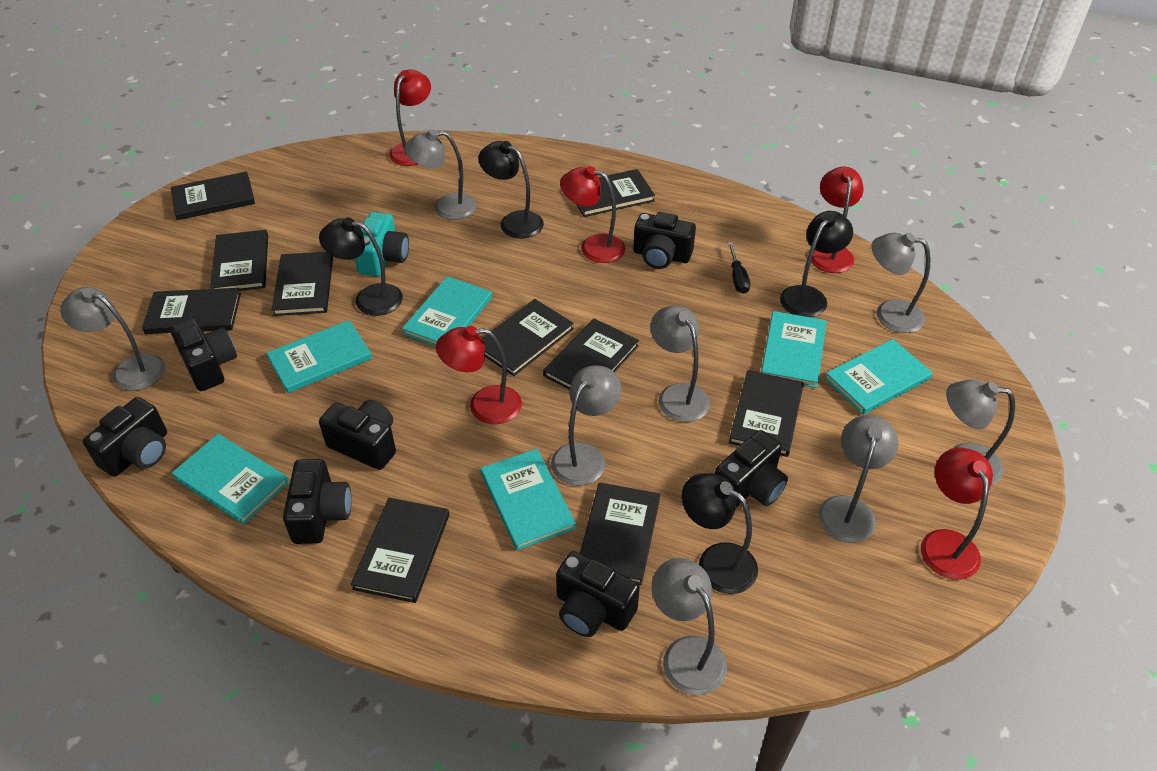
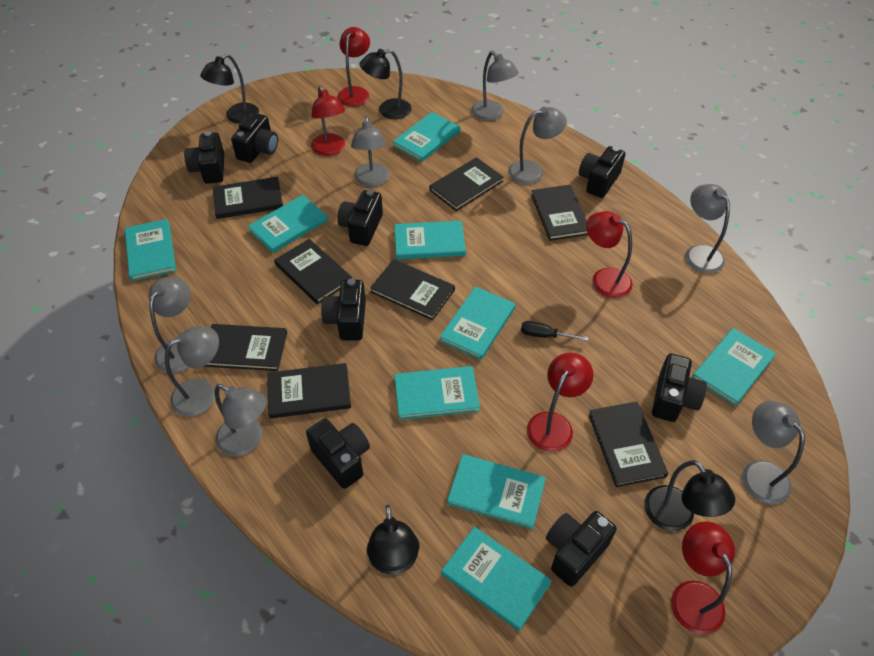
black book: [142,288,241,334] [171,172,255,220] [210,230,268,291] [272,252,333,316] [351,498,449,603] [482,299,574,376] [543,318,639,390] [577,169,655,217] [580,482,660,585] [729,370,804,457] = 10 -> [203,324,287,371] [213,177,283,219] [267,363,351,418] [274,239,352,304] [370,259,455,320] [429,157,503,211] [531,185,588,241] [588,402,668,487] = 8
black camera: [83,397,167,477] [170,318,237,391] [283,459,351,544] [319,400,396,470] [556,551,640,637] [633,212,696,269] [715,430,788,507] = 7 -> [184,131,224,184] [231,113,278,163] [306,418,370,489] [321,279,366,341] [337,190,383,246] [546,511,617,587] [579,146,625,198] [652,354,707,422] = 8
turquoise book: [172,434,289,525] [267,320,372,393] [402,276,492,346] [481,449,576,550] [761,311,827,388] [825,339,933,415] = 6 -> [125,219,176,281] [248,195,328,253] [393,112,461,162] [394,221,466,259] [394,366,480,420] [440,286,516,360] [441,527,552,631] [447,454,546,529] [692,328,776,406] = 9
turquoise camera: [355,212,409,276] = 1 -> none = 0

